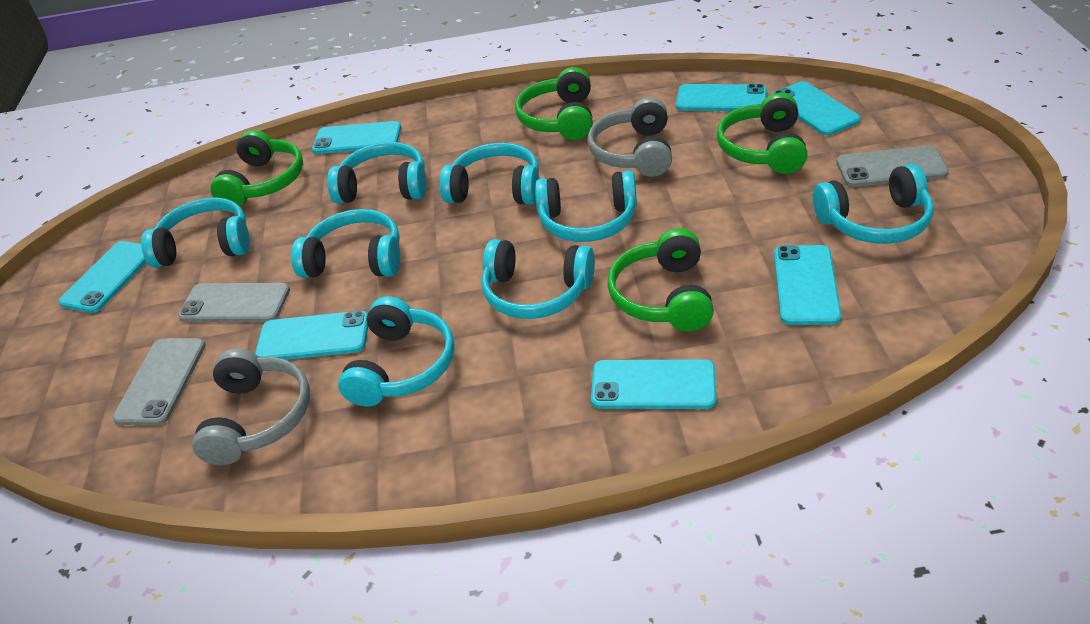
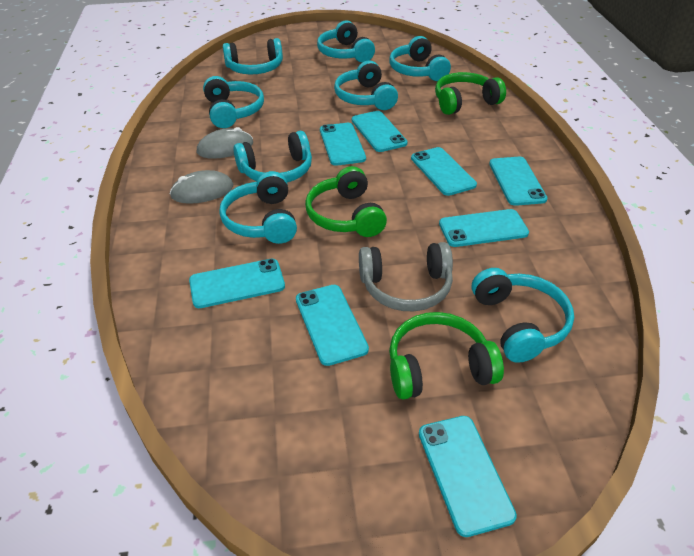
green headphones: [211,130,303,206] [515,67,593,140] [607,228,714,331] [717,93,807,174] = 4 -> [305,166,387,237] [389,312,504,400] [435,72,506,115] = 3
grey headphones: [192,348,310,465] [587,97,672,177] = 2 -> [359,242,453,311] = 1
grey mouse: none = 0 -> [170,170,233,204] [197,127,253,159] = 2
grey phone: [112,338,206,425] [178,283,290,322] [836,146,949,187] = 3 -> none = 0
turquoise phone: [58,241,146,313] [255,311,368,360] [312,121,401,154] [591,359,716,409] [676,84,767,111] [772,81,861,136] [774,245,841,325] = 7 -> [189,259,285,308] [296,285,369,366] [320,123,366,166] [352,111,408,152] [411,147,477,196] [419,416,517,537] [439,209,529,247] [489,157,548,206] = 8

